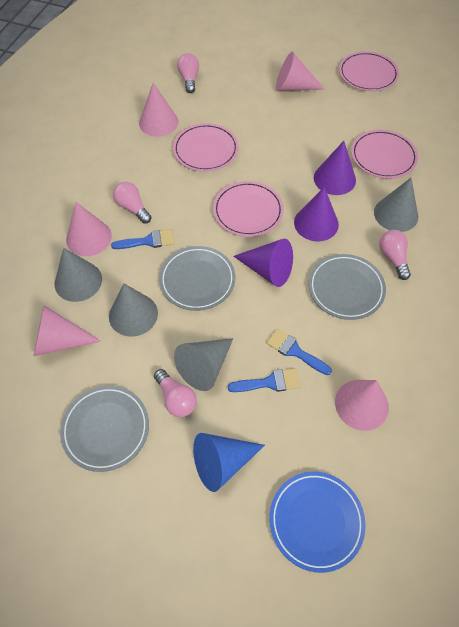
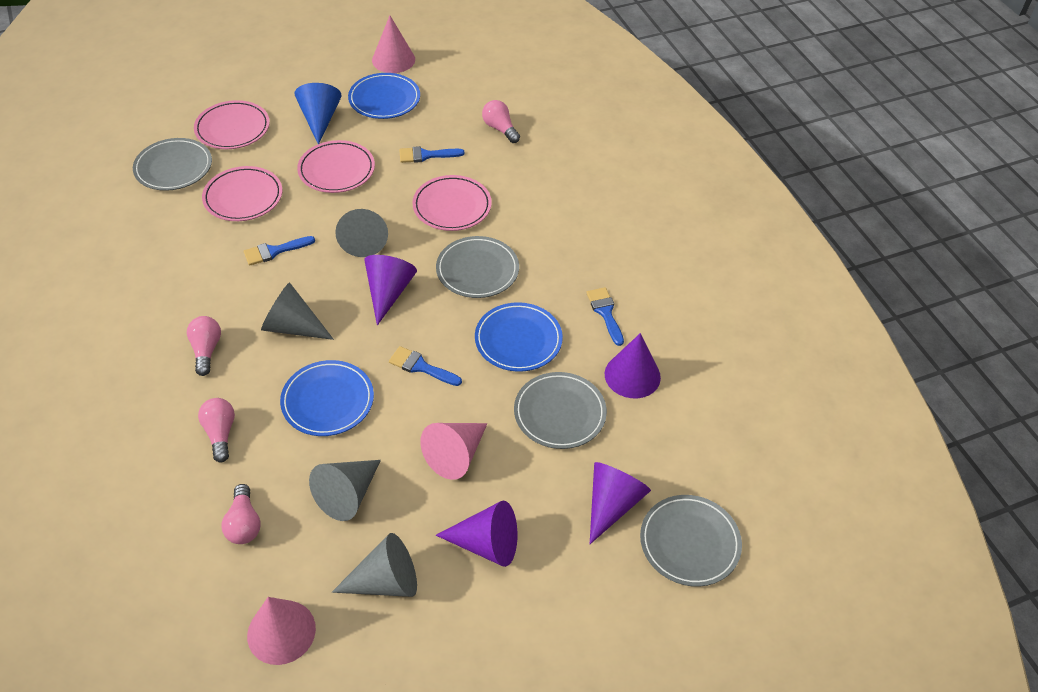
blue brush: [111,229,174,249] [228,368,301,392] [267,329,332,375] = 3 -> [244,236,315,266] [389,346,462,386] [399,146,465,163] [586,287,624,346] = 4
blue plate: [269,472,366,573] = 1 -> [280,360,374,436] [348,73,420,119] [475,302,563,372] = 3
grey plate: [60,386,149,472] [159,246,235,311] [309,254,386,320] = 3 -> [133,138,212,191] [436,236,519,298] [514,372,607,449] [640,495,742,587] = 4
pink cone: [34,305,101,356] [66,202,112,256] [139,83,178,137] [276,51,324,91] [335,380,389,431] = 5 -> [247,597,316,665] [372,15,415,73] [420,423,488,480] = 3
purple cone: [234,239,293,287] [294,187,339,241] [314,141,356,195] = 3 -> [364,255,417,326] [436,500,517,567] [590,462,651,544] [605,333,661,398] = 4

